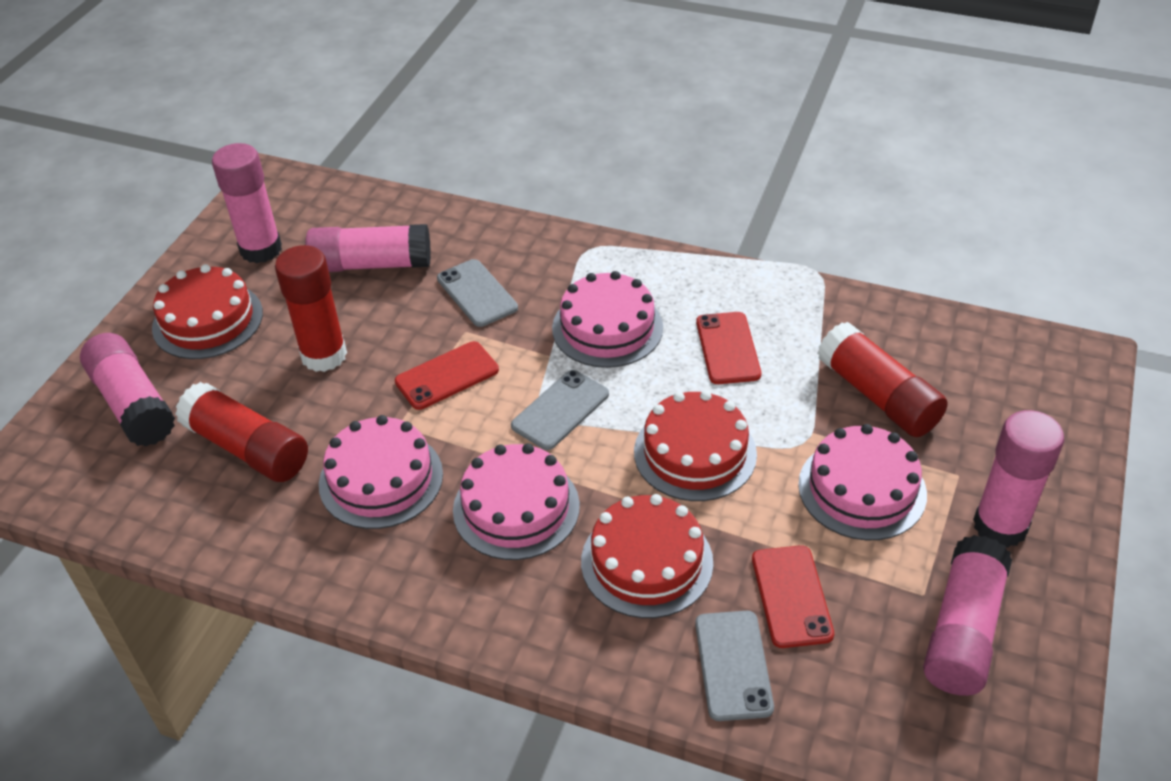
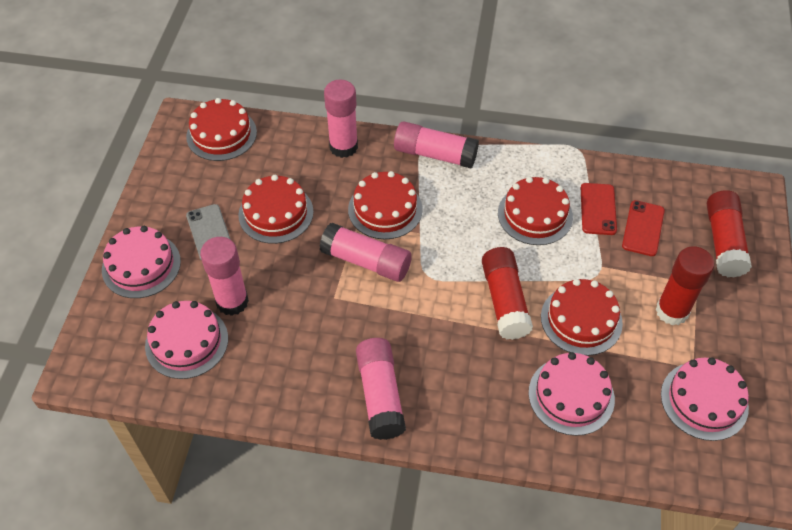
grey phone: [437,259,518,327] [511,370,609,450] [695,611,774,721] = 3 -> [186,204,231,260] = 1
red cake: [152,264,263,359] [581,494,713,618] [634,390,757,501] = 3 -> [186,98,257,161] [238,175,314,244] [348,171,423,239] [498,177,573,245] [541,279,623,356] = 5
red phone: [395,341,499,410] [696,312,761,384] [752,545,834,648] = 3 -> [581,183,617,235] [622,200,665,256] = 2

